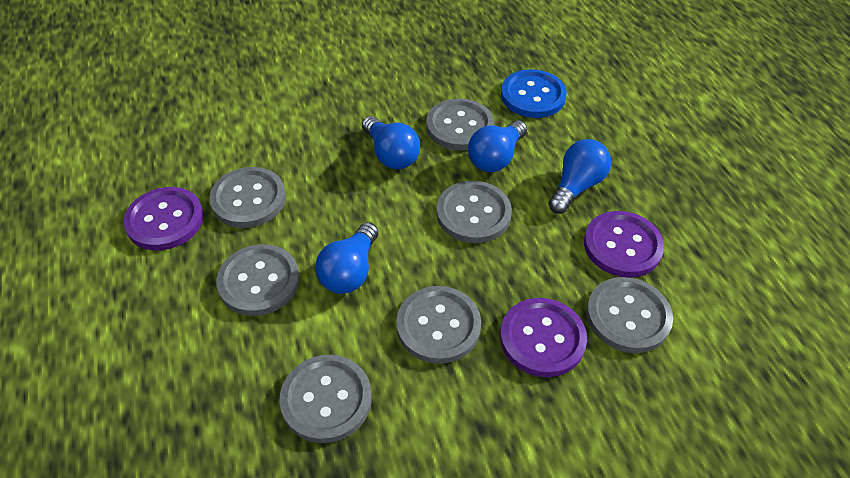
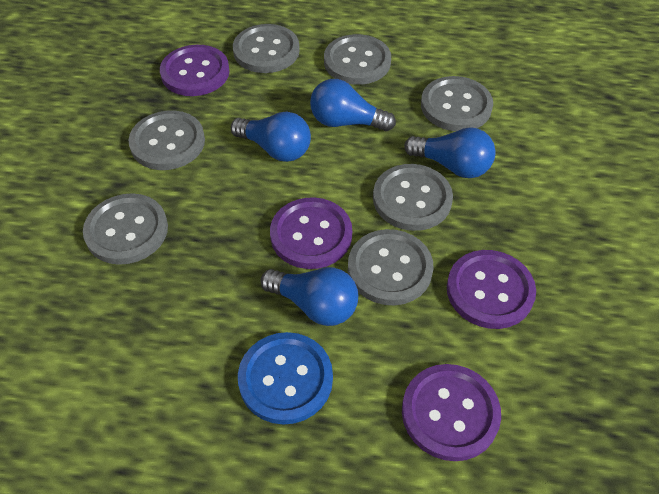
purple button: [124,187,204,250] [500,298,587,377] [584,211,664,278] = 3 -> [160,45,229,96] [270,197,352,269] [402,364,501,461] [447,250,536,329] = 4

